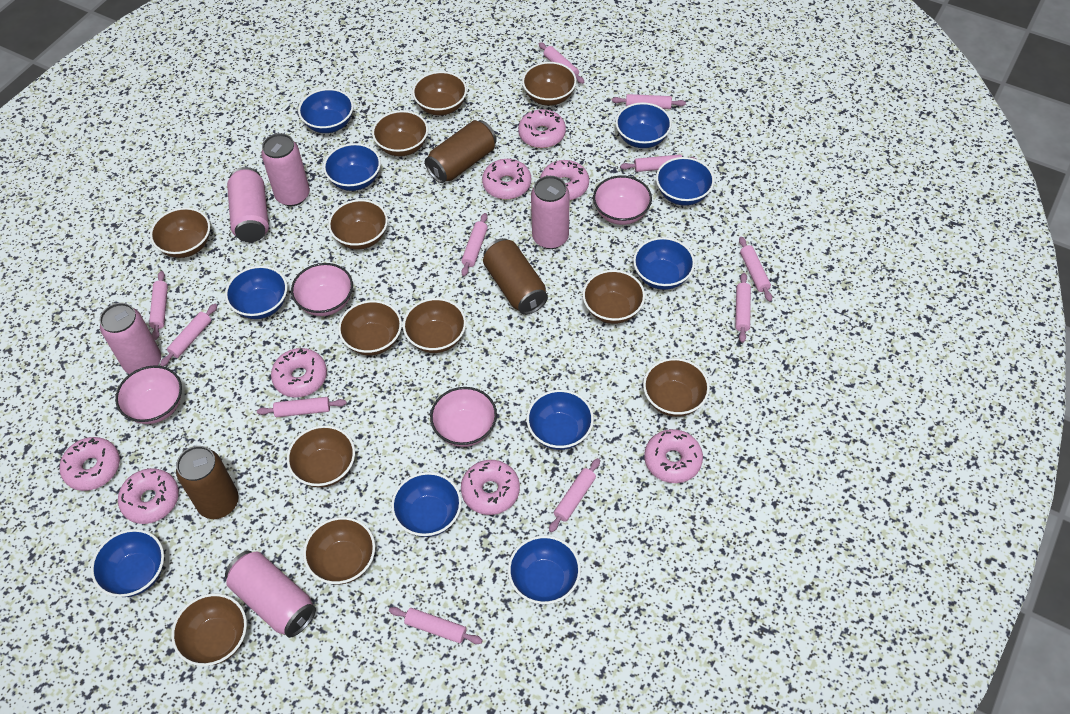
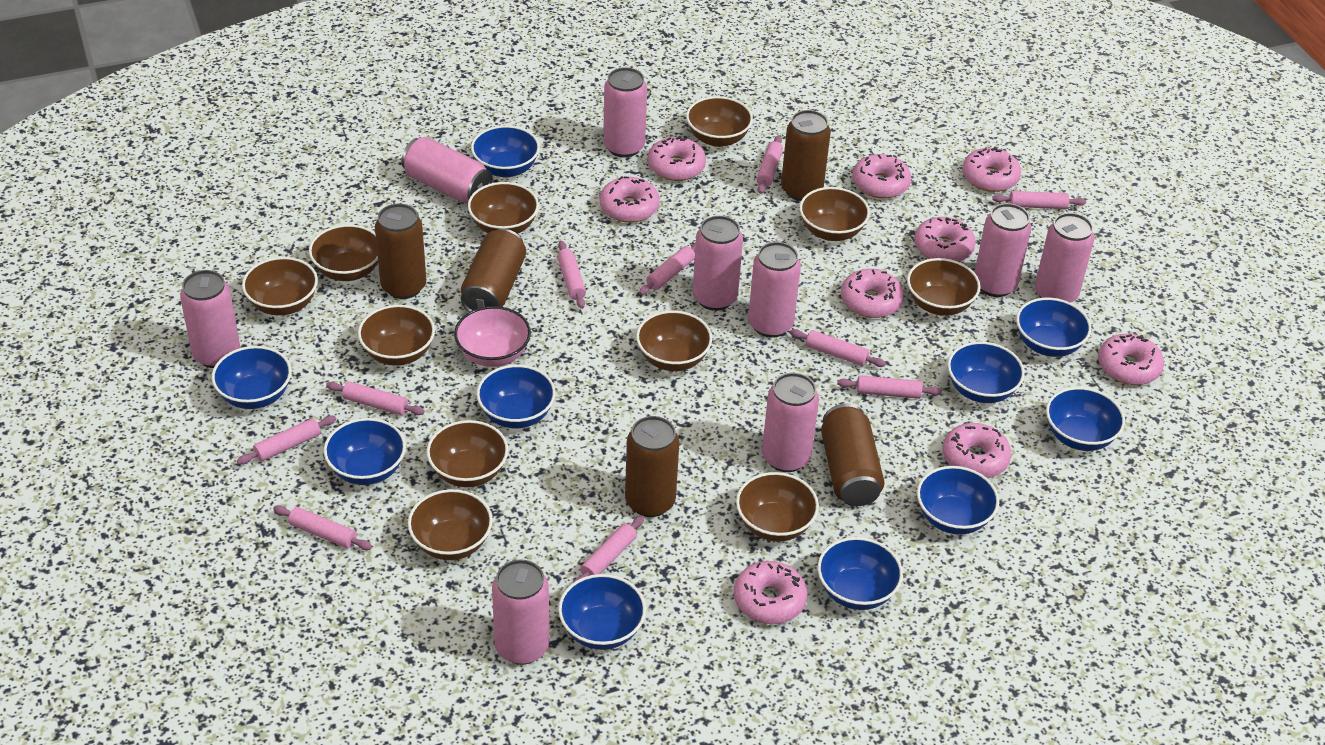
brown bowl: [150,207,210,258] [171,593,247,666] [287,425,355,488] [303,517,375,584] [328,199,388,249] [338,300,402,356] [372,110,428,156] [403,298,466,353] [412,71,467,116] [522,62,576,106] [582,270,645,324] [643,358,710,417] = 12 -> [242,257,318,316] [309,224,378,281] [358,305,435,366] [408,489,493,560] [427,420,508,487] [468,182,539,234] [636,311,712,371] [686,96,753,147] [736,472,819,542] [799,187,870,241] [907,258,981,316] = 11
brown can: [176,446,239,519] [425,120,497,183] [483,238,548,315] = 3 -> [375,204,426,299] [461,229,526,312] [625,416,679,517] [781,110,831,201] [821,404,884,506] = 5
pink bowl: [115,365,182,424] [291,263,353,316] [430,387,497,447] [593,176,652,225] = 4 -> [454,306,531,367] = 1
pink can: [100,303,161,374] [225,551,316,638] [227,167,269,242] [261,133,310,206] [531,176,570,249] = 5 -> [180,270,240,368] [401,137,493,203] [492,559,550,665] [603,67,647,158] [693,216,743,311] [748,242,801,338] [762,373,819,472] [975,203,1031,297] [1035,213,1095,303] = 9
pink donut: [60,437,120,491] [118,468,179,524] [271,348,327,398] [461,460,520,515] [482,159,531,199] [518,109,566,148] [540,160,589,200] [644,429,703,483] = 8 -> [600,176,660,223] [648,136,706,181] [734,561,807,624] [841,269,904,318] [852,154,911,199] [914,217,976,262] [942,423,1011,478] [962,147,1021,192] [1098,334,1164,385] = 9
pink rolling pin: [149,271,168,340] [160,304,217,366] [257,397,346,417] [389,607,483,644] [461,213,488,276] [539,42,584,84] [549,458,600,533] [612,94,686,109] [620,155,697,172] [735,273,751,343] [739,237,772,302] = 11 -> [237,416,336,464] [273,505,372,550] [326,381,425,415] [557,241,586,309] [573,515,644,583] [639,242,696,295] [757,135,783,194] [790,329,886,367] [837,375,942,399] [992,191,1086,209] = 10

